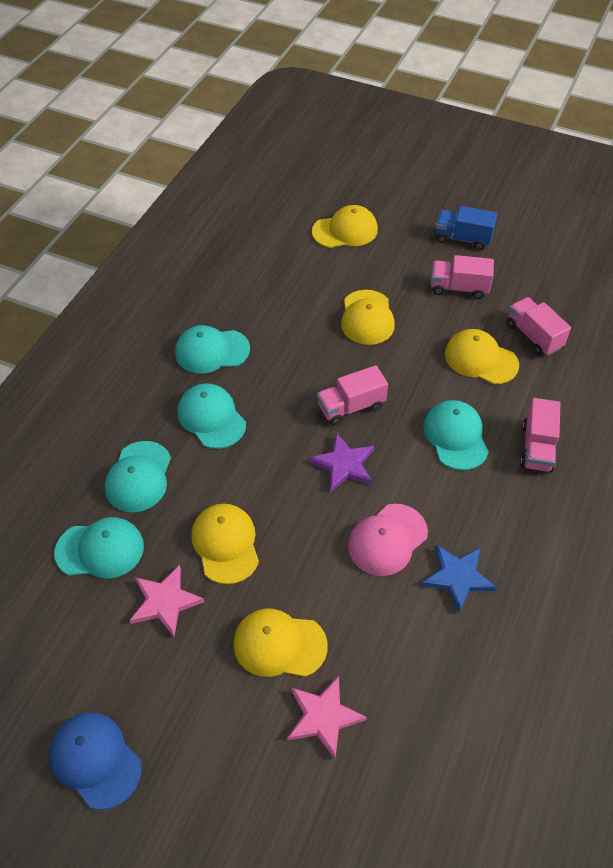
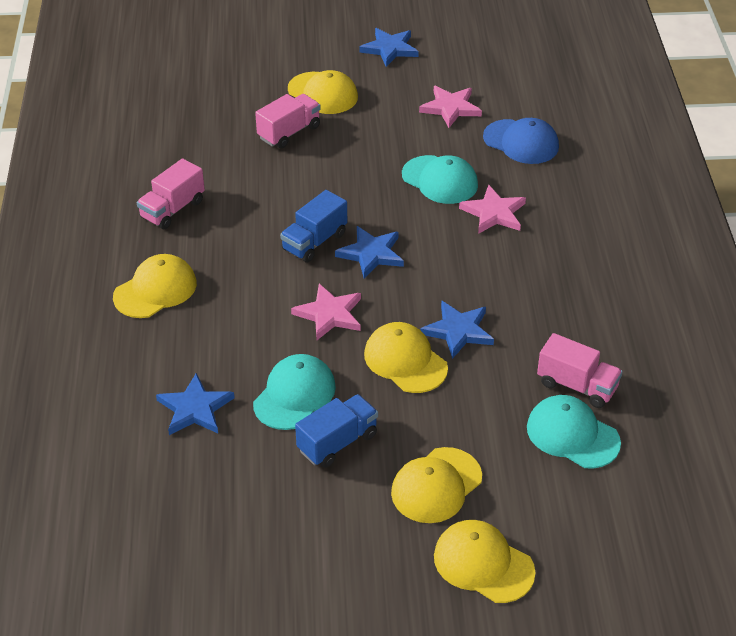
blue star: [421,545,497,612] = 1 -> [156,373,235,435] [335,226,404,278] [359,28,419,67] [420,300,494,359] = 4
blue truck: [435,206,497,250] = 1 -> [280,190,347,263] [295,394,378,468] = 2
pink cap: [348,504,428,576] = 1 -> none = 0
pink star: [130,565,205,637] [287,676,367,759] = 2 -> [291,284,361,340] [419,86,482,128] [459,185,526,234] = 3
pink truck: [317,365,388,425] [431,255,494,299] [507,297,571,356] [520,398,560,473] = 4 -> [137,158,205,229] [255,94,321,148] [537,333,623,408] = 3
purple star: [309,433,374,493] = 1 -> none = 0
turquoise cap: [54,517,144,578] [105,441,171,512] [175,325,250,373] [177,384,246,449] [423,400,489,470] = 5 -> [253,354,336,430] [402,155,478,204] [527,395,621,469] = 3

